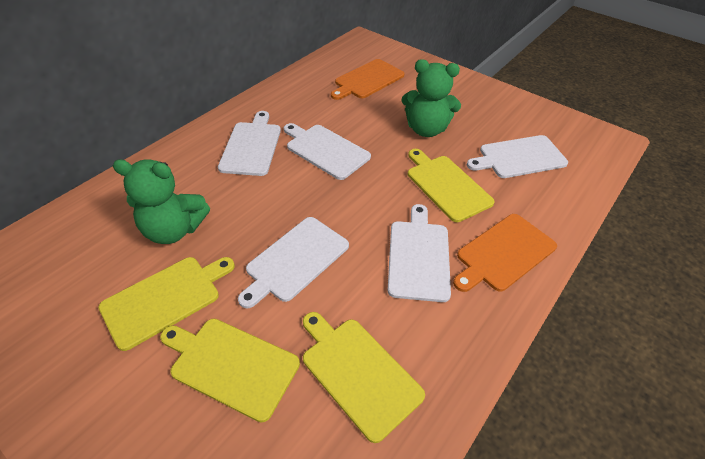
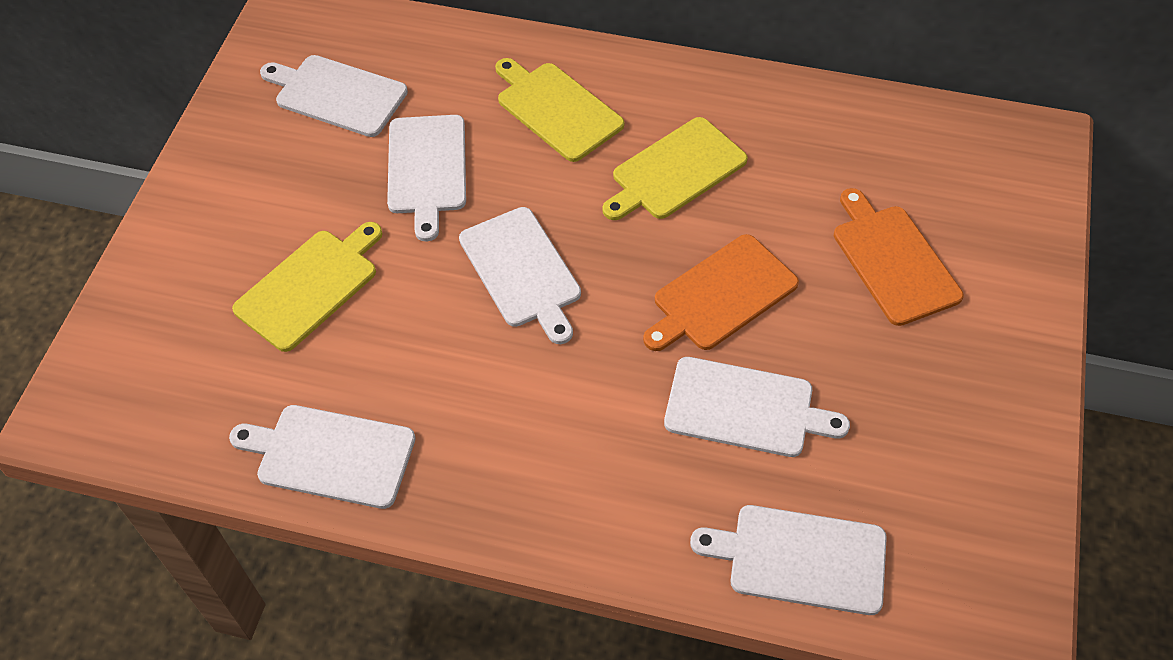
green teddy bear: [113,159,210,244] [401,59,461,137] = 2 -> none = 0
white cutting board: [218,111,281,176] [238,217,349,308] [284,123,371,180] [387,204,451,302] [467,135,568,178] = 5 -> [229,405,416,509] [260,55,408,137] [387,115,466,241] [459,207,581,344] [664,357,850,457] [690,505,887,615] = 6
yellow cutting board: [98,257,235,351] [160,319,300,422] [303,312,425,443] [408,149,495,222] = 4 -> [232,222,383,352] [495,58,624,162] [602,117,748,220] = 3

